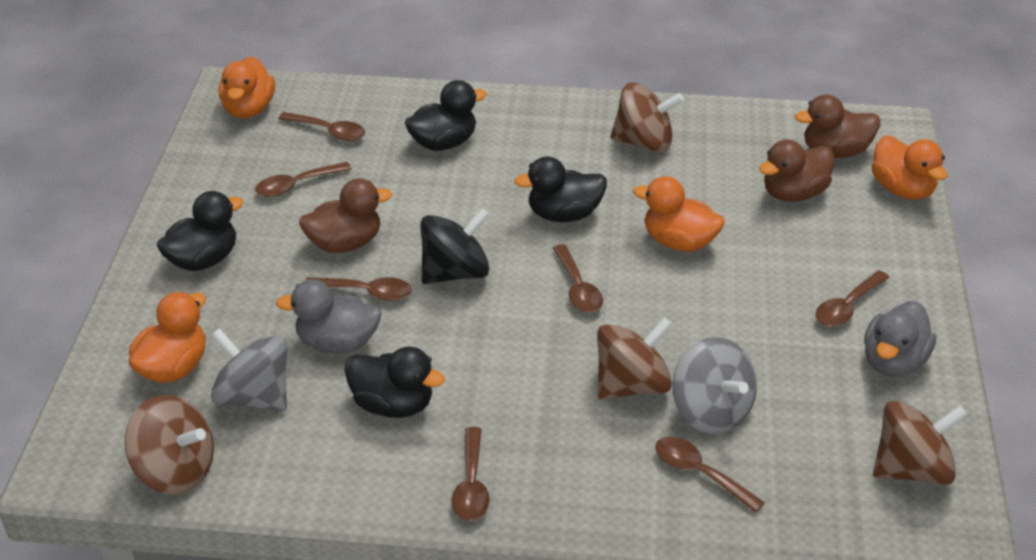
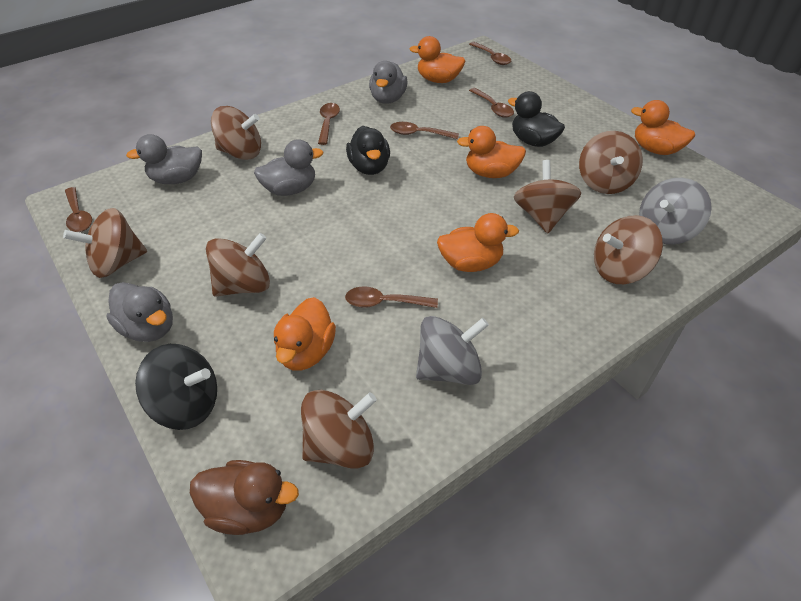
black duck: [157,191,244,271] [344,347,445,418] [405,80,487,151] [514,156,607,222] = 4 -> [346,126,390,175] [508,91,565,147] = 2
brown duck: [299,178,392,253] [759,139,834,202] [795,94,880,158] = 3 -> [190,460,299,535] = 1
brown spinning top: [125,395,214,494] [597,317,673,399] [610,82,684,152] [873,401,968,485] = 4 -> [63,208,147,278] [206,233,270,297] [211,106,261,160] [301,390,377,469] [514,160,581,233] [579,131,643,194] [594,215,663,284] = 7
brown spoon: [255,162,352,197] [278,112,365,141] [305,277,412,301] [451,427,490,521] [553,244,603,313] [655,436,765,513] [815,270,890,327] = 7 -> [65,187,92,232] [318,103,340,145] [345,286,438,308] [390,122,459,139] [469,42,511,65] [469,88,514,118] = 6
grey duck: [276,279,382,354] [864,301,936,377] = 2 -> [106,282,173,342] [126,134,202,184] [254,139,323,196] [369,61,408,104] = 4
orange duck: [129,292,206,383] [219,57,275,118] [633,176,724,252] [871,135,947,200] = 4 -> [274,297,336,371] [409,36,465,83] [437,213,519,272] [457,126,526,178] [631,100,695,155] = 5

